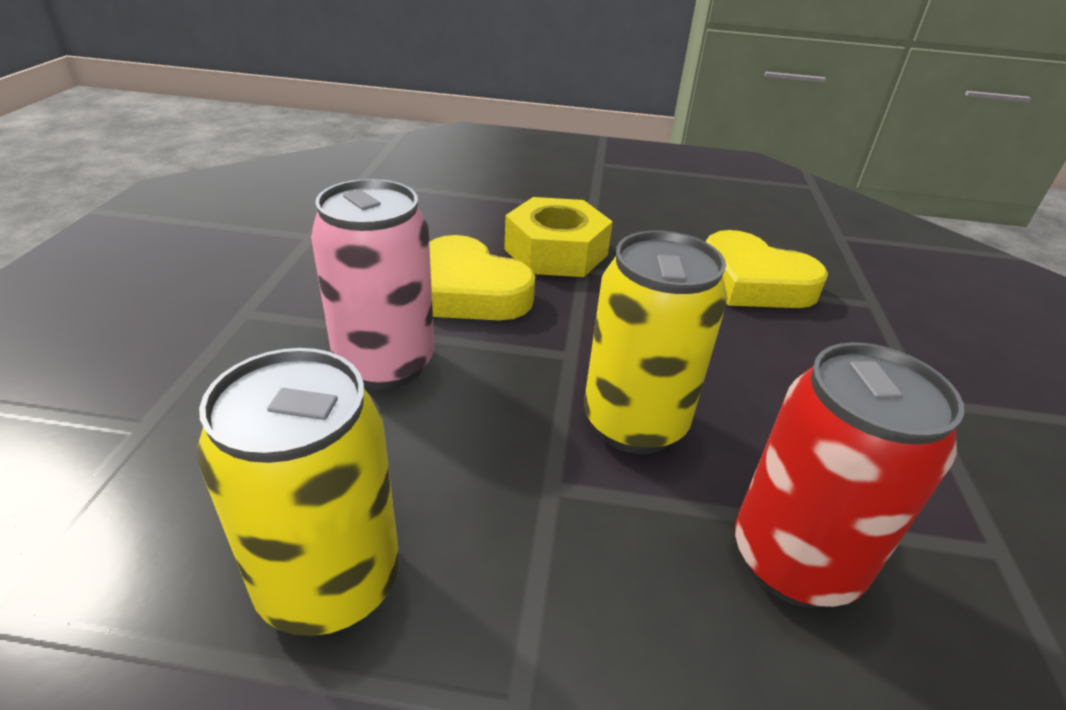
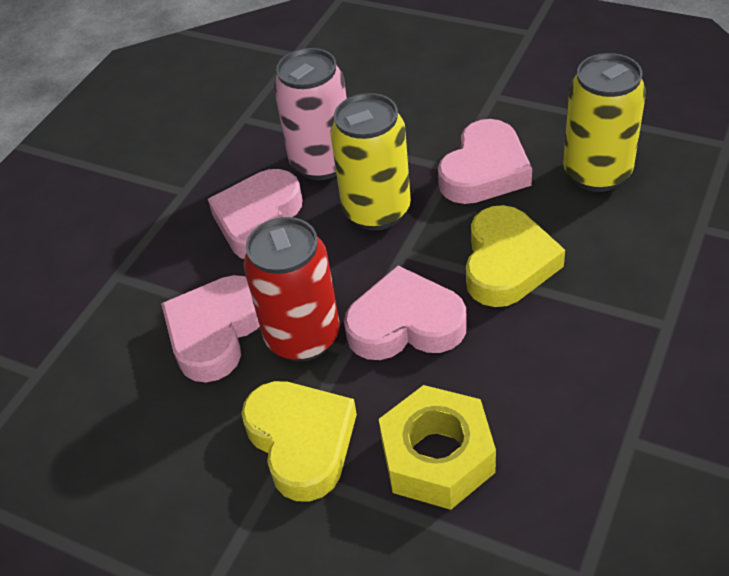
pink heart: none = 0 -> [161,275,260,382] [208,169,303,259] [344,266,467,360] [438,119,532,204] = 4

